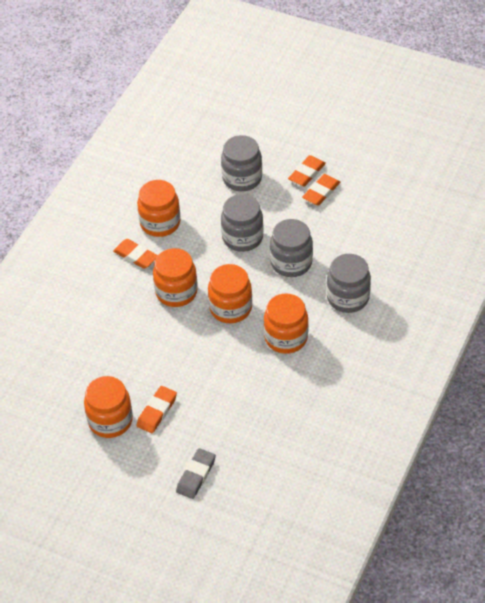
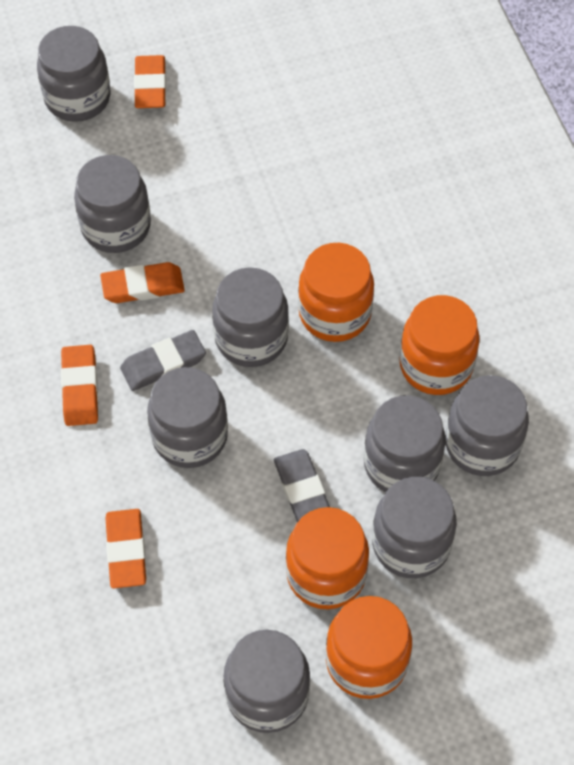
grey eraser: [176,448,216,499] = 1 -> [120,330,206,391] [274,449,330,523] = 2
grey jar: [221,135,262,191] [221,194,264,252] [270,219,313,277] [326,254,371,313] = 4 -> [37,26,111,122] [74,155,151,253] [147,367,228,468] [212,267,289,367] [223,630,310,733] [364,395,446,492] [372,477,457,578] [445,375,529,476] = 8
orange jar: [84,376,133,438] [137,180,180,237] [153,248,198,307] [208,264,252,323] [264,293,309,354] = 5 -> [286,507,369,609] [298,243,374,342] [326,596,412,699] [399,295,480,395] = 4

